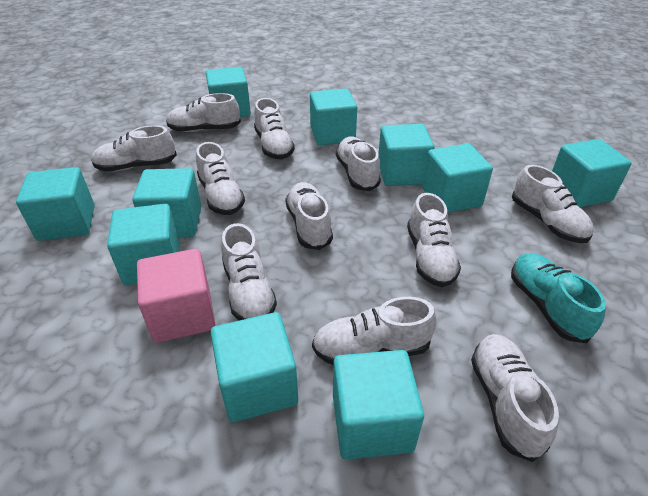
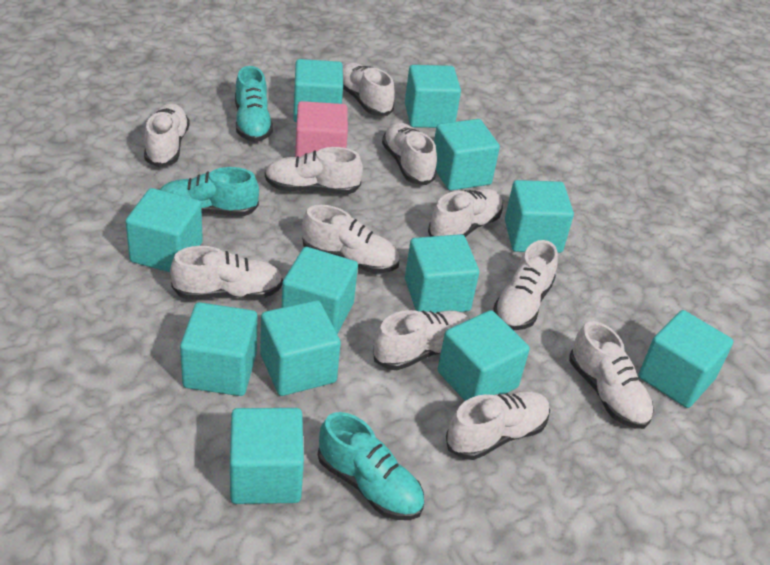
turquoise cube: [16,167,95,241] [107,204,180,285] [132,168,201,237] [206,67,251,117] [211,312,298,422] [310,88,357,145] [333,350,424,460] [379,124,434,186] [422,143,493,213] [552,139,632,207] = 10 -> [126,188,203,272] [180,302,257,396] [230,408,304,504] [260,300,341,396] [281,247,358,334] [293,59,343,122] [405,65,461,128] [405,234,479,313] [434,119,500,191] [438,310,530,401] [505,180,574,253] [638,310,733,408] = 12
turquoise shoe: [511,253,606,343] = 1 -> [160,167,259,216] [235,66,273,142] [318,412,424,520] = 3

